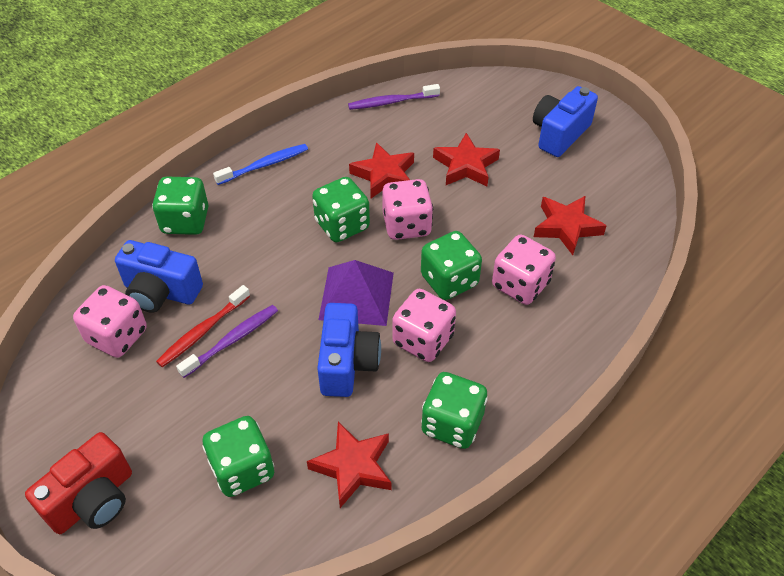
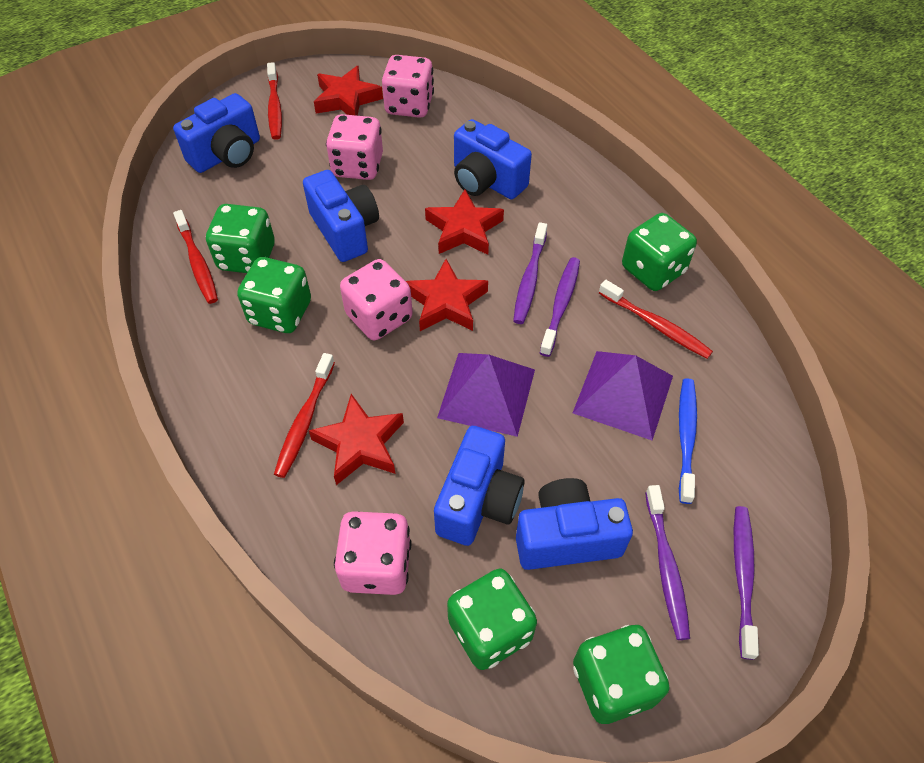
blue camera: [115,240,203,313] [317,303,381,397] [533,86,598,157] = 3 -> [173,93,260,173] [303,170,379,262] [434,426,525,546] [454,119,532,199] [516,478,633,570] = 5
purple pyramid: [318,260,394,326] = 1 -> [437,353,535,437] [573,351,673,440] = 2
purple toothbrush: [176,305,278,378] [348,84,440,110] = 2 -> [513,222,547,324] [540,257,580,357] [645,485,690,640] [734,506,759,660] = 4
red camera: [25,432,132,534] = 1 -> none = 0
red toothbrush: [156,285,250,367] = 1 -> [173,210,218,304] [267,62,282,140] [274,353,335,478] [599,280,713,359] = 4

